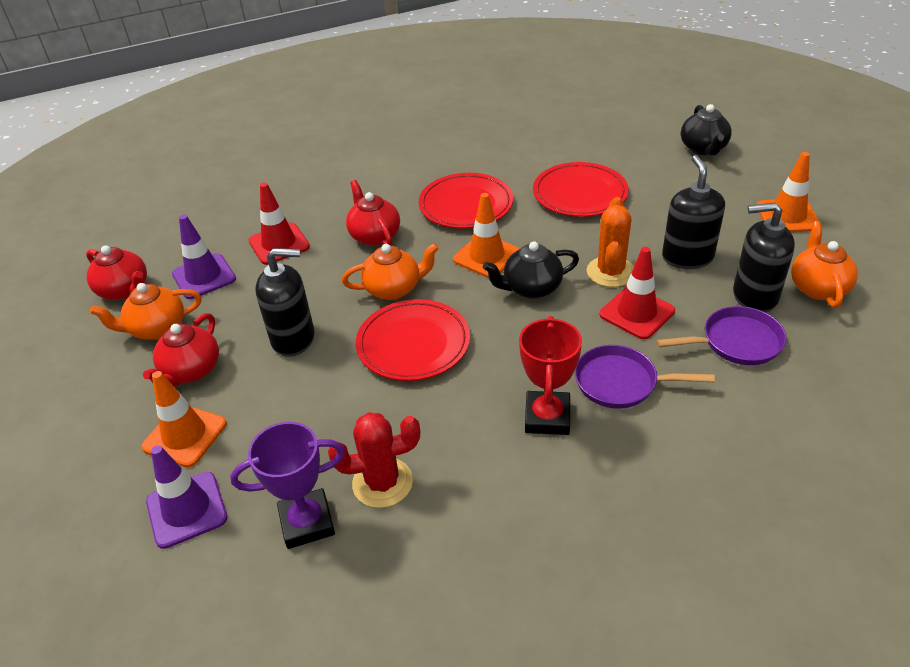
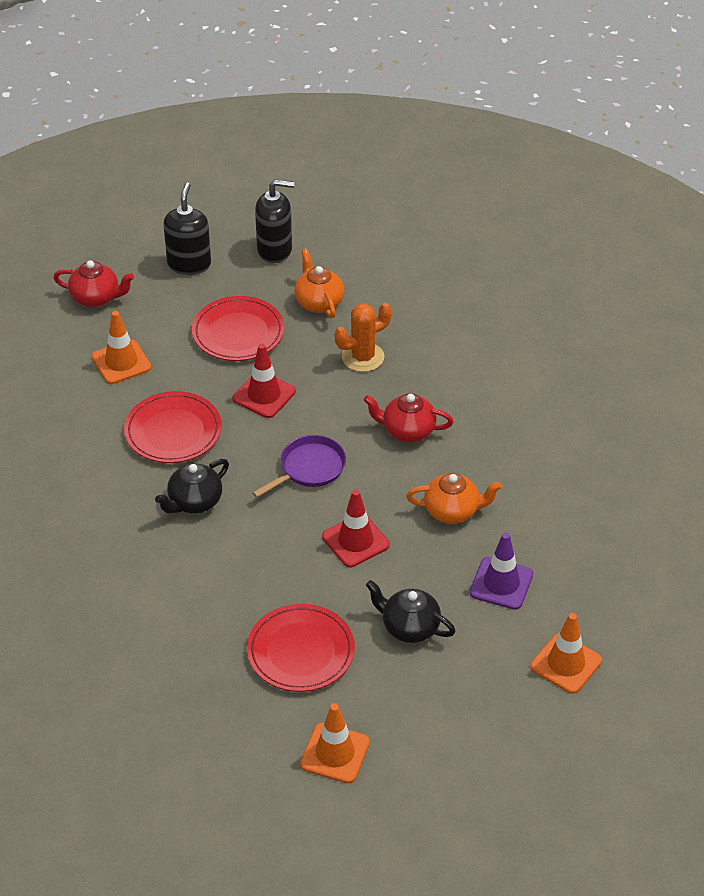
black soap dispenser: [255,248,315,357] [662,155,725,269] [733,202,795,312] = 3 -> [163,183,211,275] [255,180,294,263] = 2
orange teapot: [90,283,202,340] [342,243,439,300] [791,221,858,308] = 3 -> [295,249,344,318] [406,473,502,524] = 2
purple pan: [575,345,715,409] [656,306,786,365] = 2 -> [252,435,346,498] = 1
purple traffic cone: [146,445,228,549] [172,215,236,299] = 2 -> [470,533,533,610] = 1
purple trophy: [230,422,345,549] = 1 -> none = 0
red cactus: [328,412,420,508] = 1 -> none = 0
red teapot: [86,245,147,300] [143,313,219,387] [346,180,400,246] = 3 -> [53,260,134,307] [364,394,454,442] = 2
red trophy: [519,316,582,435] = 1 -> none = 0

